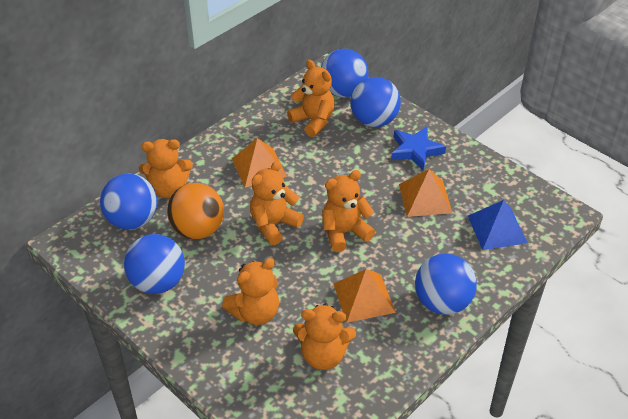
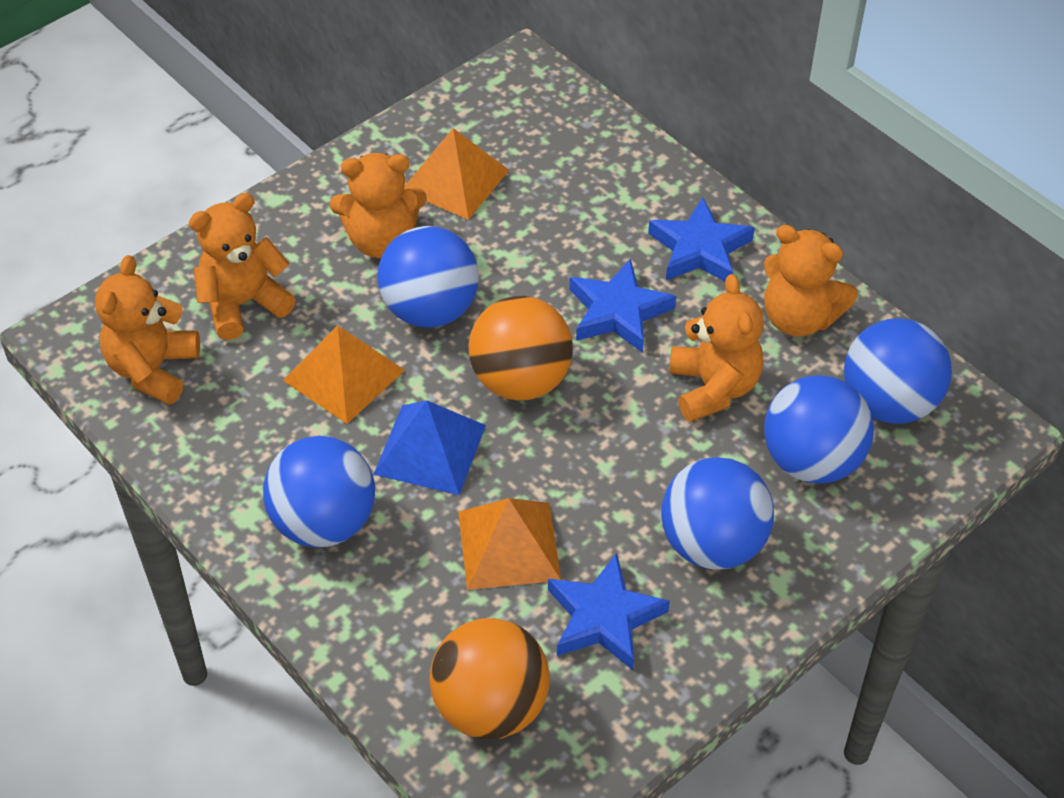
blue star: [391,126,446,171] = 1 -> [548,553,670,670] [570,258,676,353] [648,197,754,281] = 3
orange ball: [167,183,224,239] = 1 -> [429,618,550,739] [469,296,573,401] = 2
orange teddy bear: [139,139,193,198] [222,258,279,325] [250,161,304,245] [287,60,335,137] [293,304,356,370] [322,170,375,252] = 6 -> [95,255,200,405] [189,193,296,340] [330,153,427,258] [669,274,764,422] [764,225,858,336] = 5

